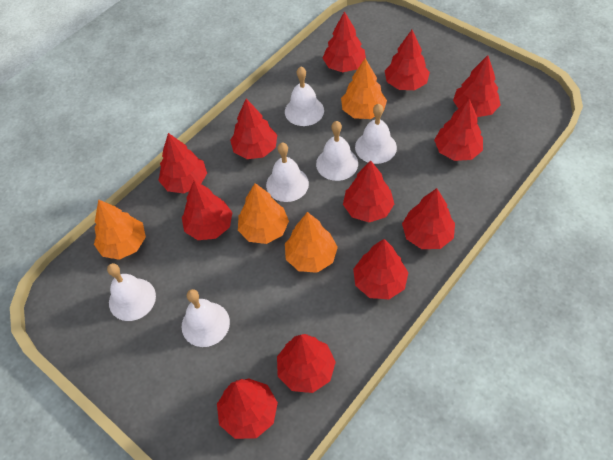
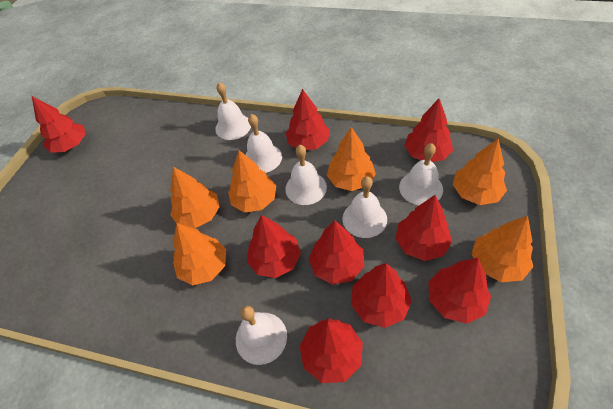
orange tree: [94,199,146,260] [238,183,289,244] [285,212,338,273] [341,58,387,119] = 4 -> [170,167,220,228] [173,223,226,286] [228,150,276,213] [327,127,376,191] [453,139,507,205] [472,216,533,282] = 6
red tree: [158,133,207,194] [182,180,233,240] [217,378,278,439] [230,99,277,159] [277,334,336,393] [323,11,366,72] [343,160,394,222] [353,239,408,299] [385,30,430,90] [402,188,455,249] [434,99,483,161] [453,55,501,117] = 12 -> [32,96,86,153] [247,215,301,278] [286,89,330,150] [300,318,363,383] [309,220,364,285] [351,263,412,328] [395,195,452,261] [404,99,453,162] [428,258,491,324] = 9

